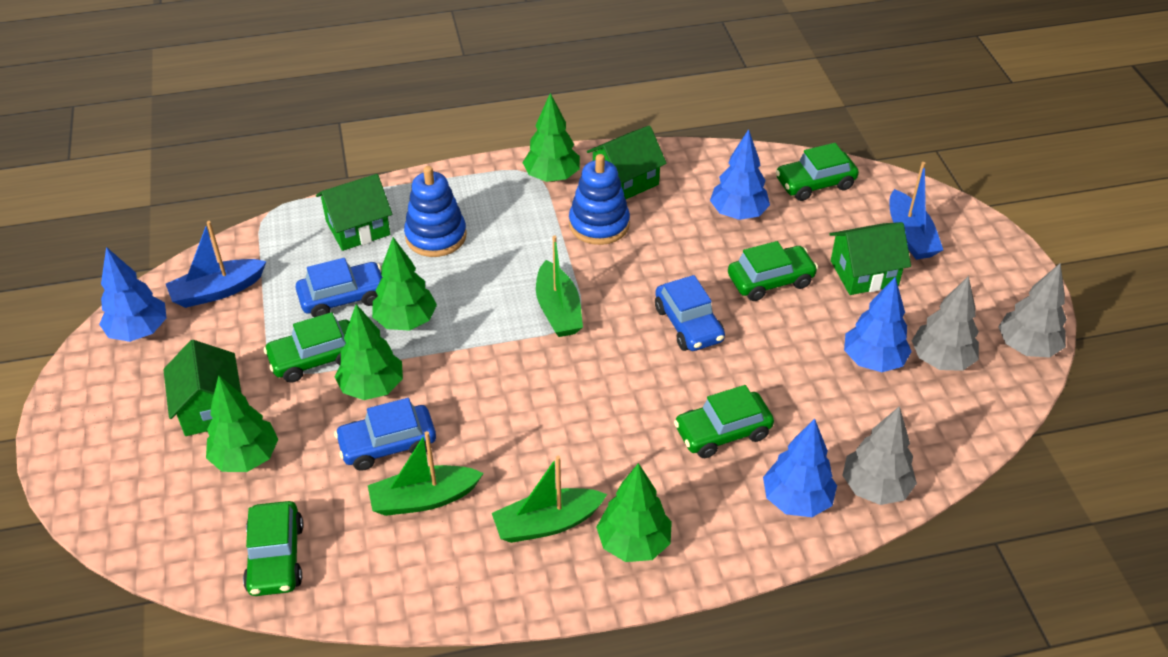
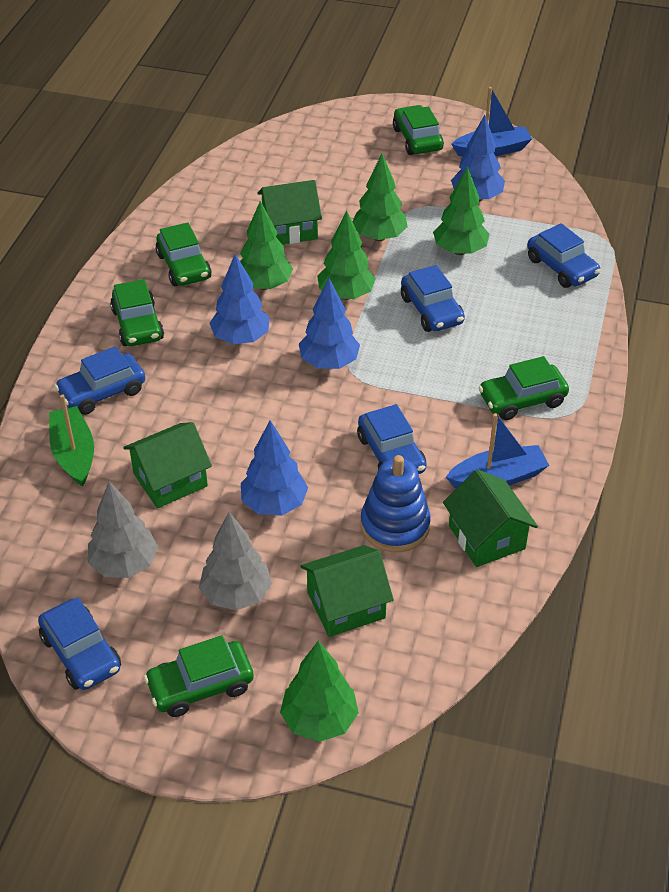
blue car: [295,258,382,317] [334,398,436,471] [655,275,725,351] = 3 -> [38,598,121,690] [55,346,145,415] [357,404,427,474] [401,265,465,332] [527,223,601,288] = 5
blue stacking toy: [404,166,467,257] [569,154,630,245] = 2 -> [361,455,431,552] = 1
green boat: [368,431,484,516] [492,456,607,543] [536,236,583,337] = 3 -> [49,395,94,487] = 1
grey tree: [842,406,917,505] [912,276,979,371] [998,263,1067,357] = 3 -> [88,481,158,578] [199,512,272,610] = 2

